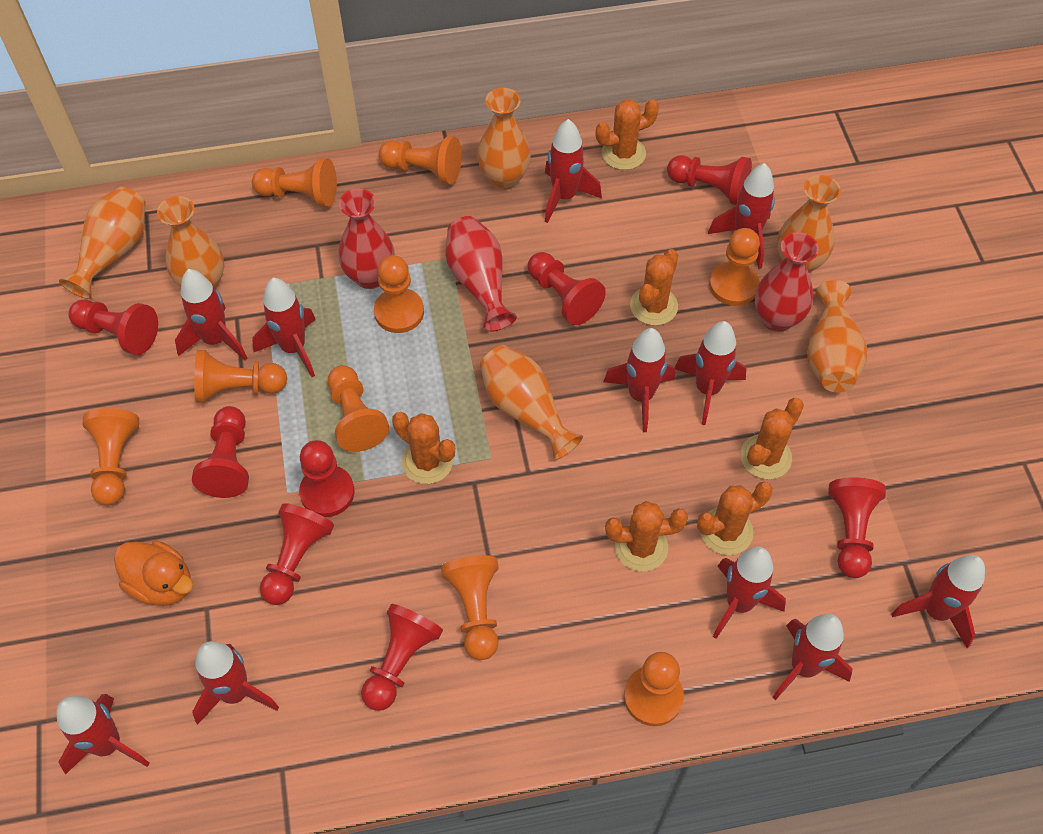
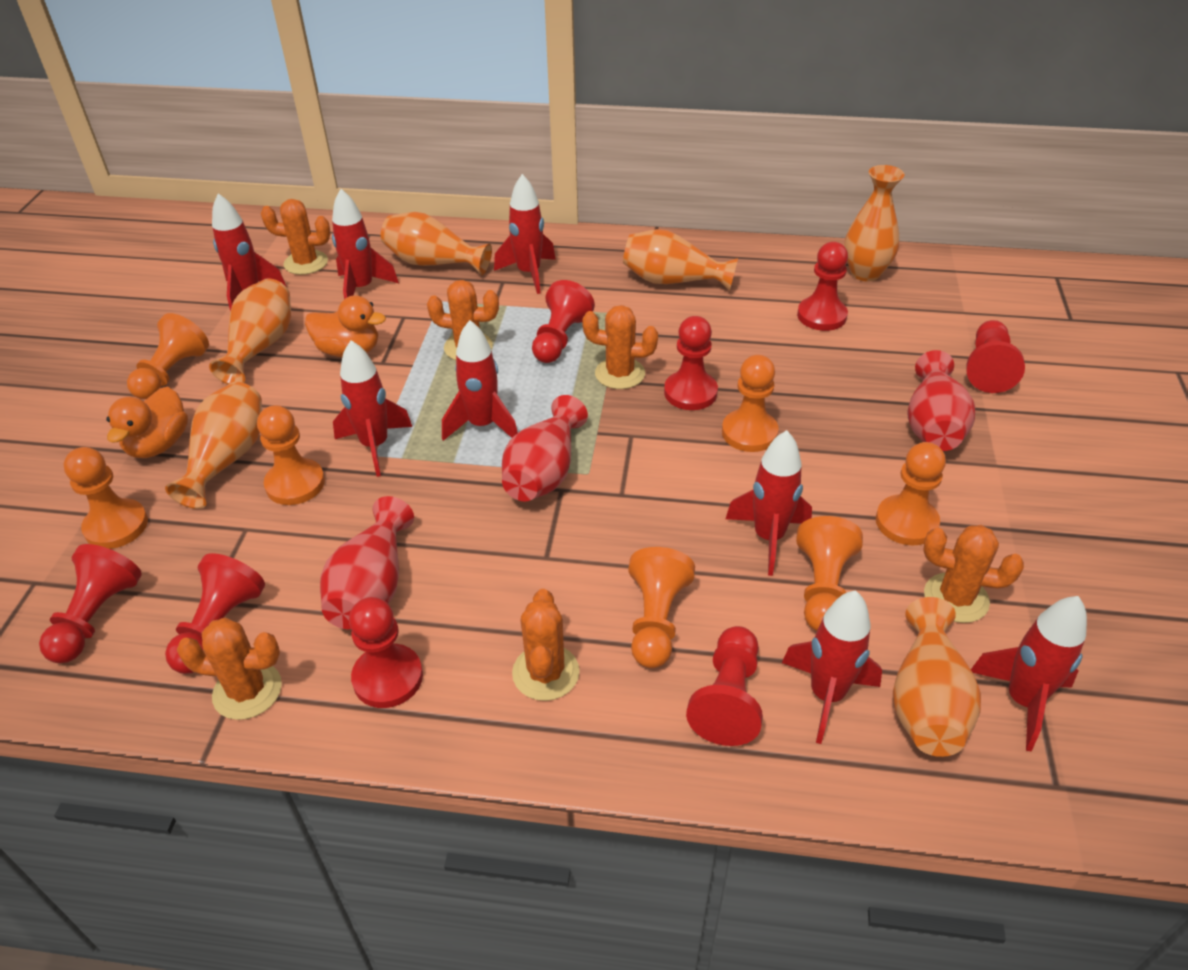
orange duck: [114,540,193,606] = 1 -> [106,387,188,458] [305,295,386,357] = 2
orange pawn: [83,408,139,506] [194,350,287,403] [252,158,337,207] [328,365,389,452] [374,255,424,333] [379,136,462,185] [441,555,499,660] [624,652,684,726] [709,228,760,306] = 9 -> [64,447,148,549] [127,313,209,400] [257,405,325,505] [629,547,695,668] [722,355,779,452] [796,516,863,631] [876,442,946,545] = 7
red rocket: [57,694,150,775] [175,269,247,361] [192,641,279,725] [252,278,316,377] [545,119,602,223] [603,328,675,432] [675,321,746,425] [708,163,775,269] [713,547,786,639] [772,614,853,700] [891,555,985,648] = 11 -> [212,193,287,311] [332,189,399,299] [333,340,412,477] [442,320,518,441] [494,174,556,294] [726,430,812,576] [782,590,882,744] [971,596,1087,752] = 8

